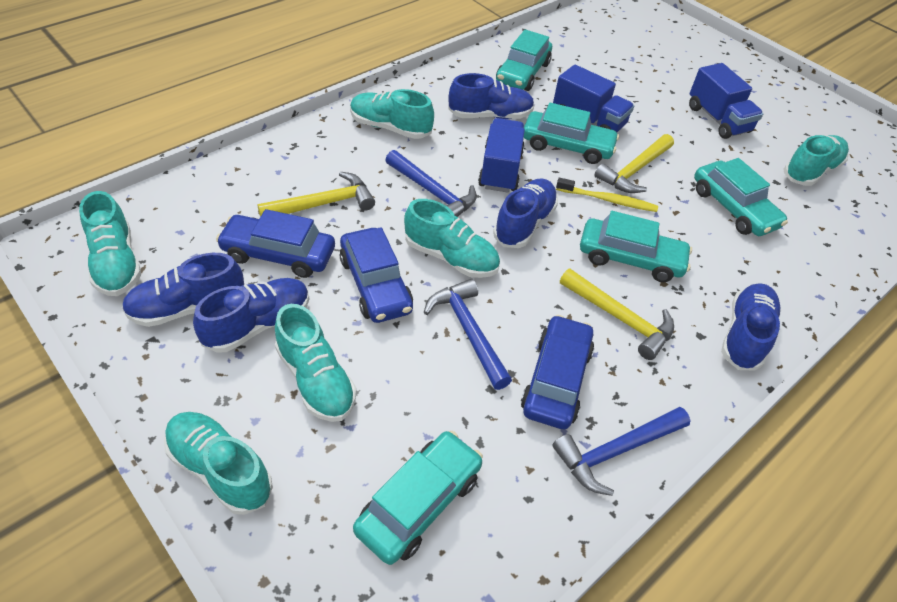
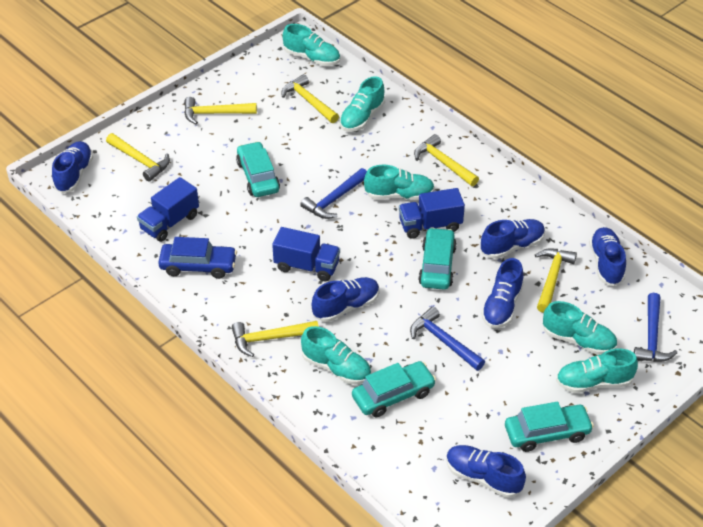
blue car: [216,209,335,278] [340,227,413,323] [521,315,594,429] = 3 -> [158,237,237,279] = 1
blue shoe: [122,253,244,327] [193,278,309,352] [448,73,535,119] [493,179,558,248] [721,283,781,371] = 5 -> [52,141,93,193] [312,277,379,322] [446,445,526,498] [481,219,545,259] [481,258,524,328] [589,227,626,286] = 6
turquoise car: [353,431,483,565] [496,29,552,91] [524,103,619,164] [580,211,692,282] [694,158,788,236] = 5 -> [236,141,280,197] [352,361,436,417] [418,227,457,290] [505,402,594,452] = 4
yellow hammer: [257,172,375,217] [560,269,674,360] [595,134,674,193] = 3 -> [106,133,170,181] [184,97,257,125] [232,321,319,357] [282,74,339,123] [414,134,479,186] [535,248,577,313] = 6
yellow toothbrush: [556,178,658,212] = 1 -> none = 0

